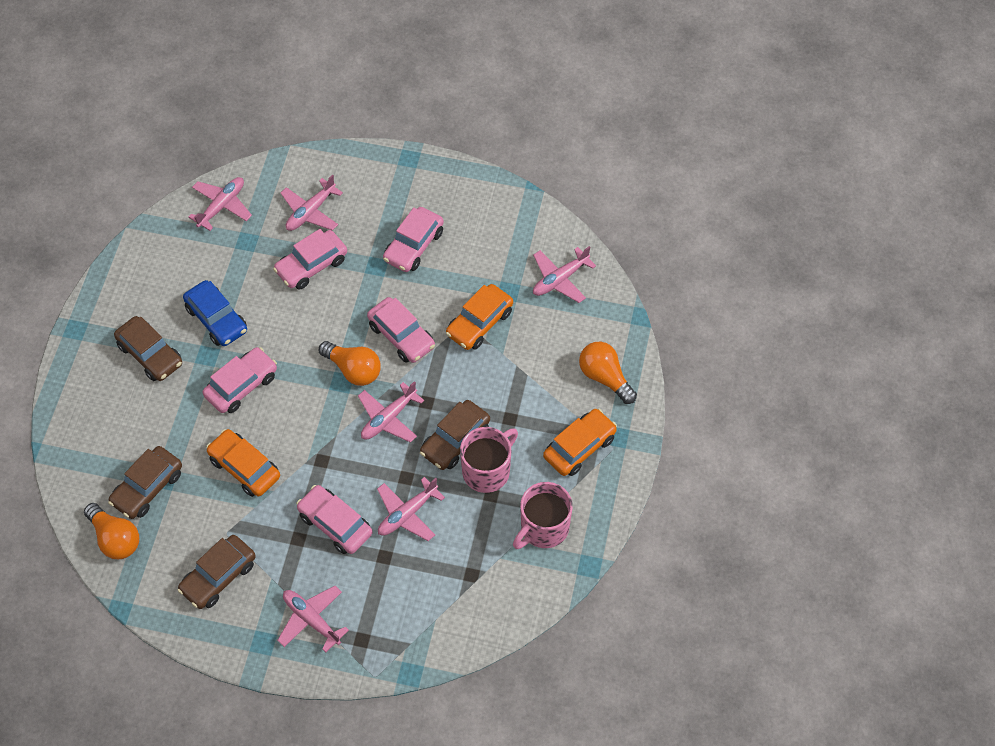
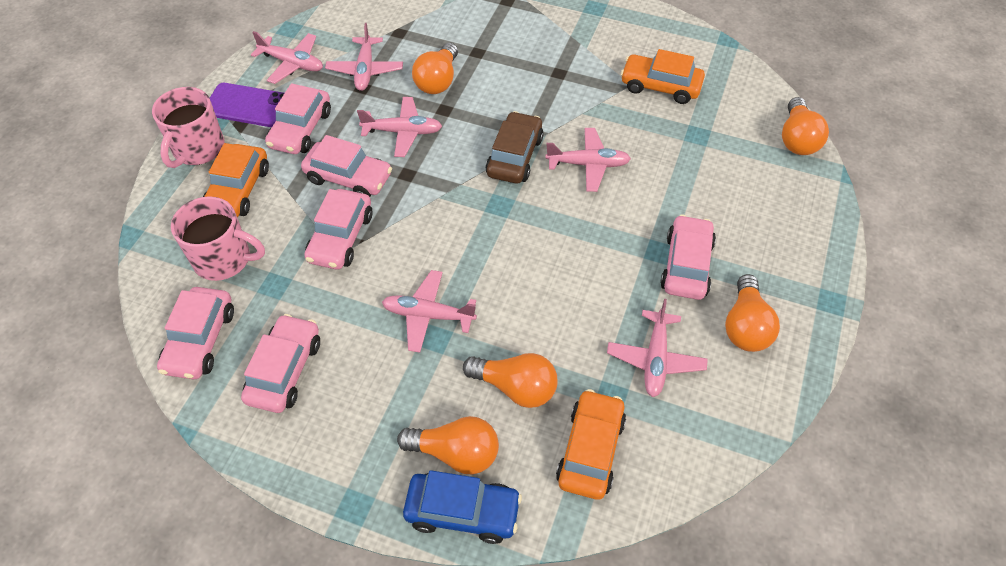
brown car: [108,446,182,519] [114,316,182,381] [177,535,256,609] [420,400,490,470] = 4 -> [485,111,543,184] = 1
orange light bulb: [84,503,139,559] [319,341,381,386] [579,342,637,404] = 3 -> [397,416,499,474] [412,43,458,94] [463,353,558,408] [725,274,780,352] [782,97,829,155] = 5
pink car: [203,347,277,413] [273,229,347,290] [296,485,373,554] [367,297,435,363] [383,207,444,272] = 5 -> [157,287,234,379] [241,314,320,413] [265,83,331,154] [301,135,392,197] [304,189,372,269] [660,215,716,300] = 6
purple phone: none = 0 -> [210,83,284,127] = 1

